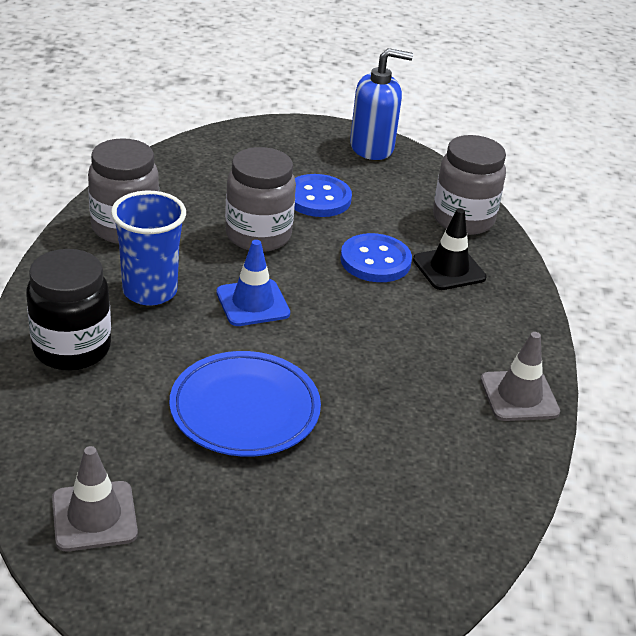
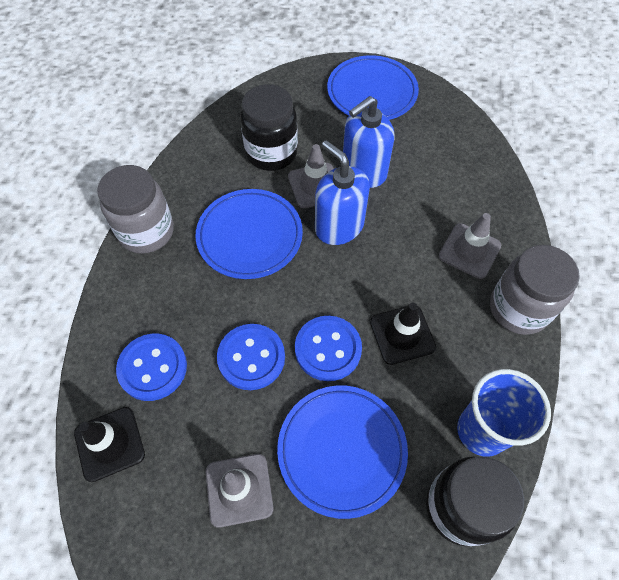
black jar: [26,249,111,370] = 1 -> [240,84,298,171] [426,456,524,547] = 2
black traffic cone: [413,208,487,290] = 1 -> [74,407,145,482] [370,303,436,365] = 2
blue button: [294,174,352,217] [340,233,412,282] = 2 -> [116,334,187,401] [217,324,285,390] [295,316,362,381] = 3
blue plate: [170,351,321,457] = 1 -> [195,189,303,279] [277,385,408,519] [327,55,419,120] = 3
blue soap dispenser: [350,48,413,160] = 1 -> [315,140,370,245] [343,96,395,188] = 2
blue traffic cone: [216,240,290,326] = 1 -> none = 0
grey jar: [88,138,159,244] [225,147,296,252] [433,135,506,235] = 3 -> [97,165,174,254] [490,245,580,335] = 2
grey traffic cone: [52,446,138,551] [480,332,560,421] = 2 -> [206,454,273,528] [288,144,334,208] [439,213,501,279] = 3

